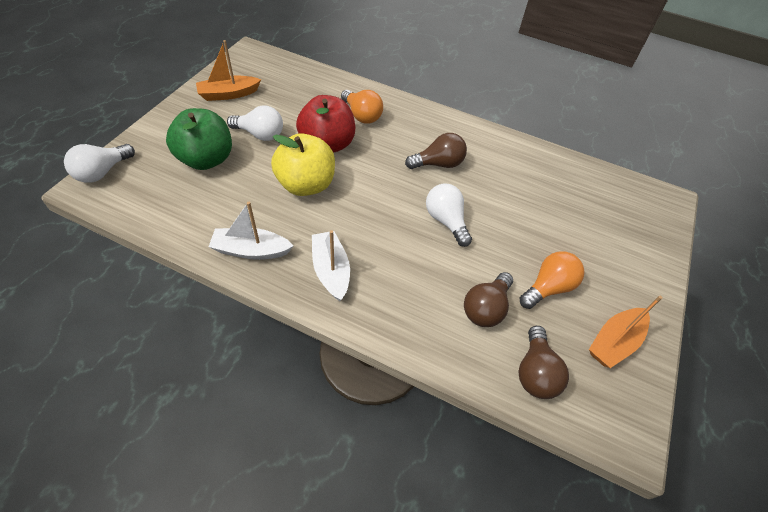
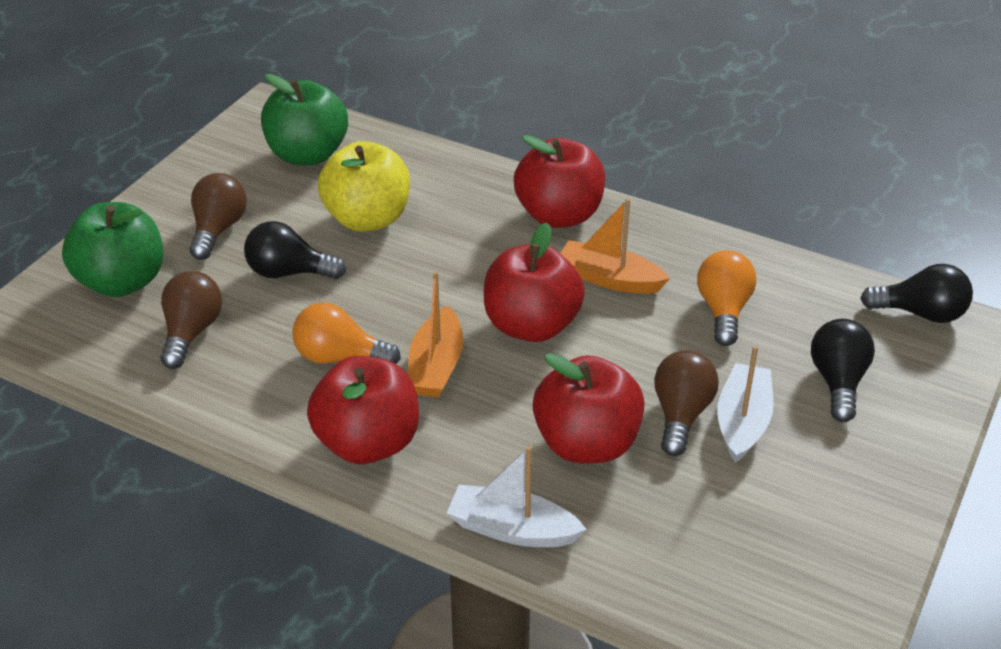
black light bulb: none = 0 -> [244,221,346,279] [811,319,875,422] [860,264,973,323] = 3
green apple: [166,108,232,170] = 1 -> [62,202,163,297] [261,74,348,165] = 2
red apple: [296,95,355,153] = 1 -> [307,356,419,464] [484,222,585,342] [514,135,605,228] [533,353,645,463] = 4
white light bulb: [64,144,135,183] [227,105,283,141] [426,183,472,247] = 3 -> none = 0

